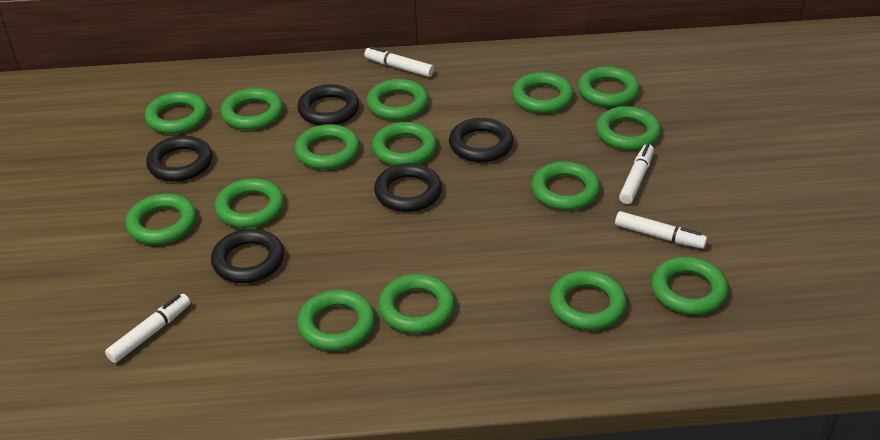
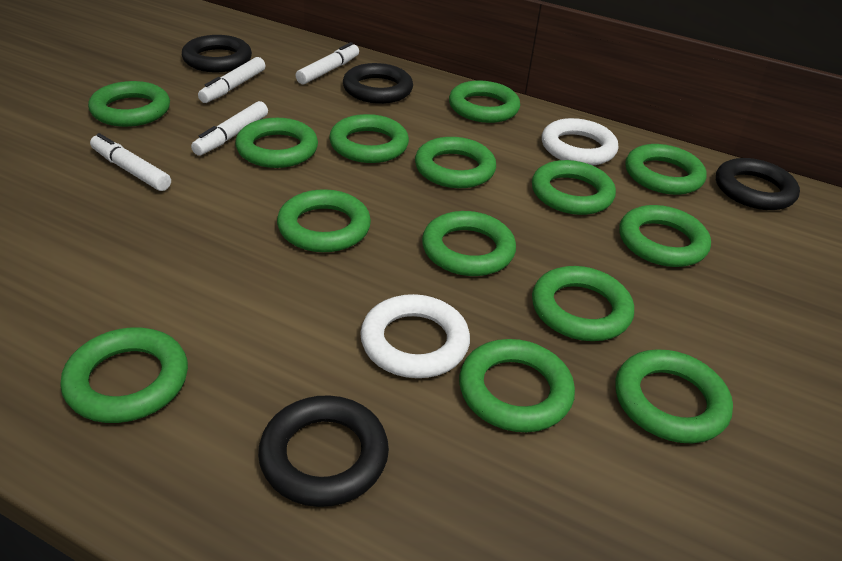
black ring: [146,136,212,182] [211,229,284,283] [297,84,359,125] [374,163,442,212] [449,118,514,162] = 5 -> [182,35,252,72] [258,395,389,507] [343,63,413,104] [716,158,800,210] = 4
green ring: [125,193,196,245] [145,92,208,134] [215,178,284,228] [221,88,283,130] [295,124,360,169] [297,290,375,351] [367,79,428,120] [372,122,437,166] [378,274,455,333] [512,72,574,113] [531,161,600,210] [550,271,627,330] [578,66,640,107] [596,106,661,150] [651,257,728,315] = 15 -> [60,328,188,423] [88,81,170,127] [235,118,318,168] [277,189,371,252] [329,114,409,163] [415,137,496,188] [422,211,516,276] [449,81,520,123] [459,339,575,432] [532,160,616,215] [532,266,634,341] [616,349,733,443] [619,205,711,267] [625,144,707,195] = 14
white ring: none = 0 -> [360,294,470,378] [542,118,618,166] = 2

